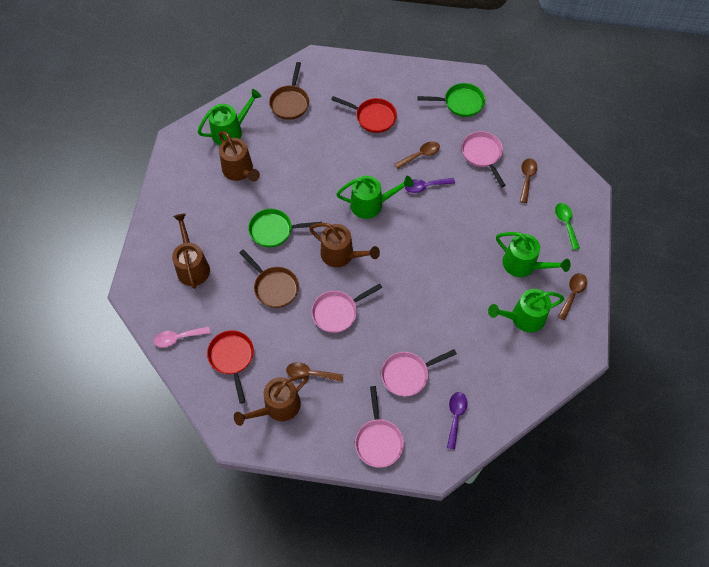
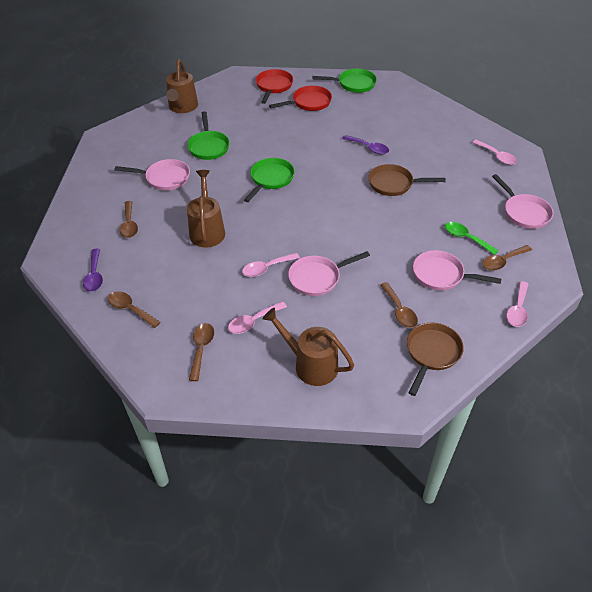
brown spoon: [286,362,343,382] [394,141,440,169] [520,159,537,203] [558,273,587,320] = 4 -> [108,291,161,328] [120,201,138,238] [189,323,214,381] [380,282,418,328] [482,245,532,271] = 5
brown watering can: [172,213,210,289] [219,131,260,182] [234,375,309,426] [309,223,380,267] = 4 -> [166,59,198,113] [187,170,225,247] [262,308,354,386] = 3
green pan: [248,209,322,247] [417,83,485,117] = 2 -> [187,111,230,160] [244,158,295,202] [312,69,377,93] = 3
green watering can: [198,89,262,145] [336,176,413,219] [488,289,564,332] [496,232,571,277] = 4 -> none = 0
pink spoon: [154,326,210,348] = 1 -> [228,301,287,334] [242,253,300,277] [472,140,517,165] [506,281,528,327] = 4

